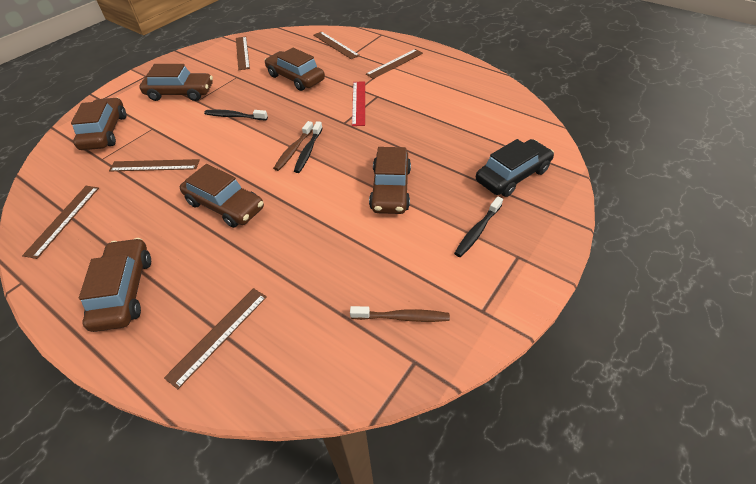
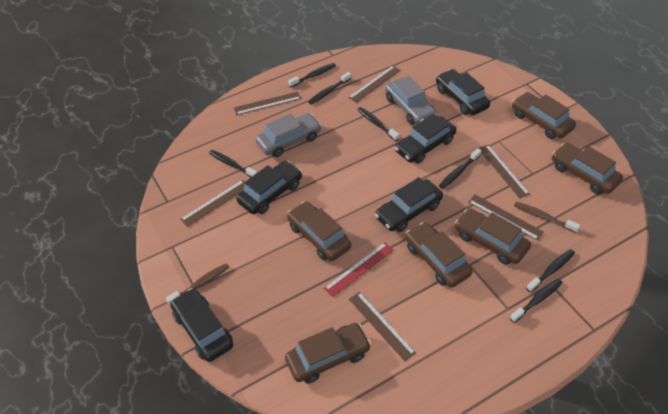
black car: [476,139,554,197] = 1 -> [170,288,233,362] [236,161,302,214] [375,177,443,232] [395,114,456,164] [436,69,490,115] = 5
black toothbrush: [204,110,268,120] [294,121,323,173] [454,196,503,257] = 3 -> [209,150,257,177] [288,63,336,87] [308,72,351,105] [357,107,399,141] [439,148,481,189] [510,279,562,323] [526,249,575,292] = 7
grey car: none = 0 -> [256,113,322,157] [385,76,437,125] = 2

